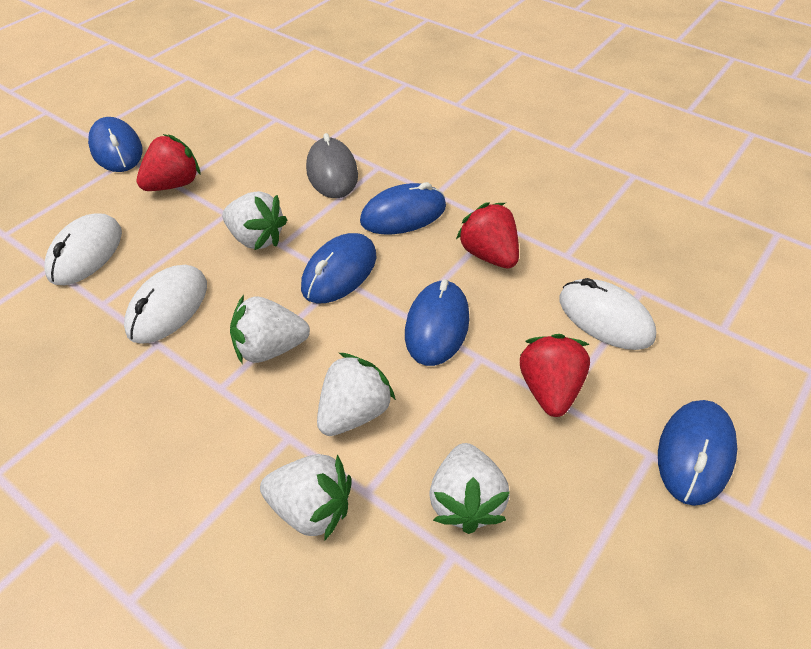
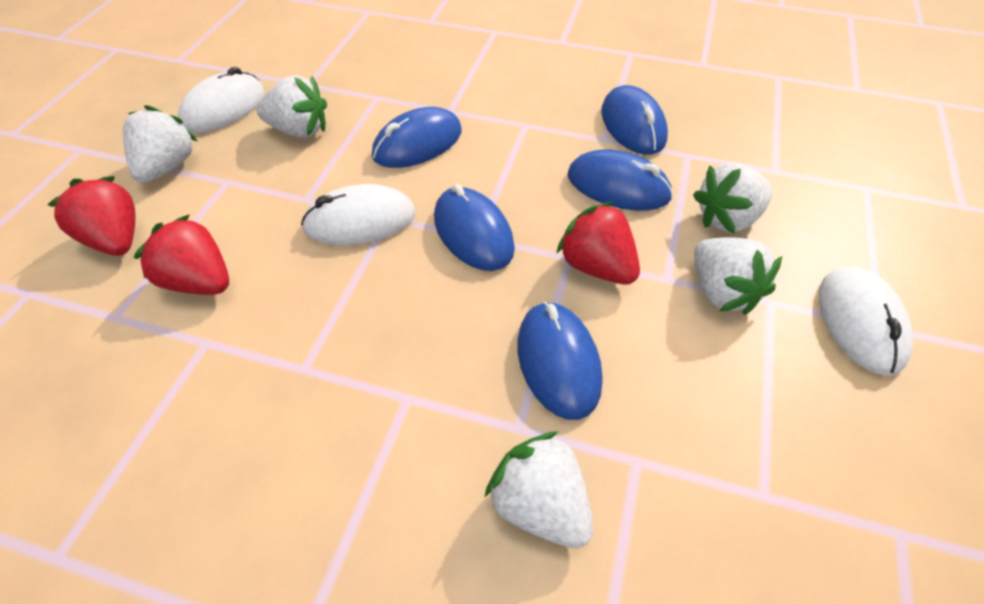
grey mouse: [306,133,358,198] = 1 -> none = 0

